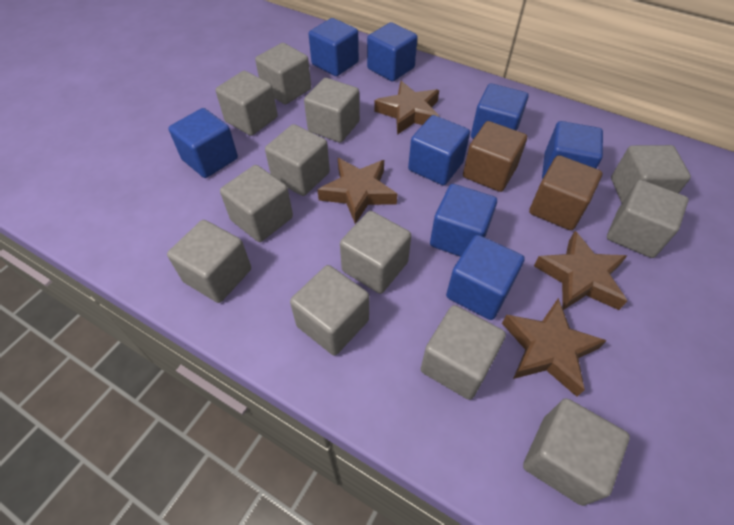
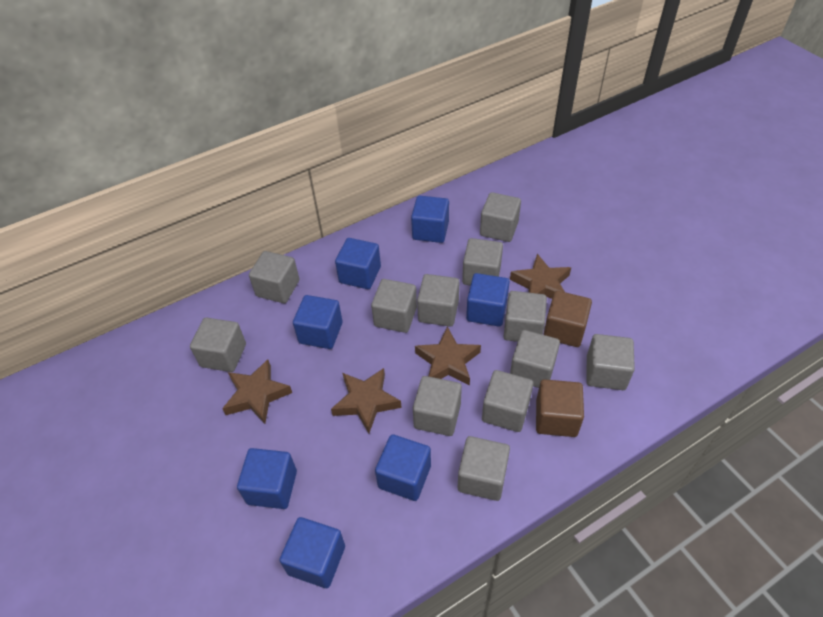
blue cube: [168,108,238,178] [309,18,359,76] [367,22,418,82] [408,115,470,185] [430,184,497,257] [446,235,525,320] [471,83,529,139] [542,121,603,179] = 8 -> [237,448,297,509] [279,517,345,588] [293,295,343,349] [335,238,381,289] [375,434,431,501] [411,196,449,243] [466,273,510,327] = 7

